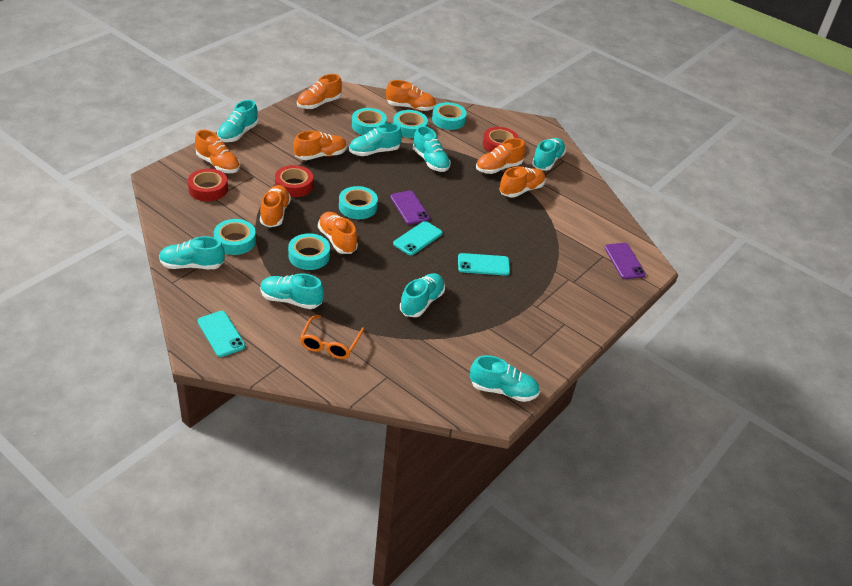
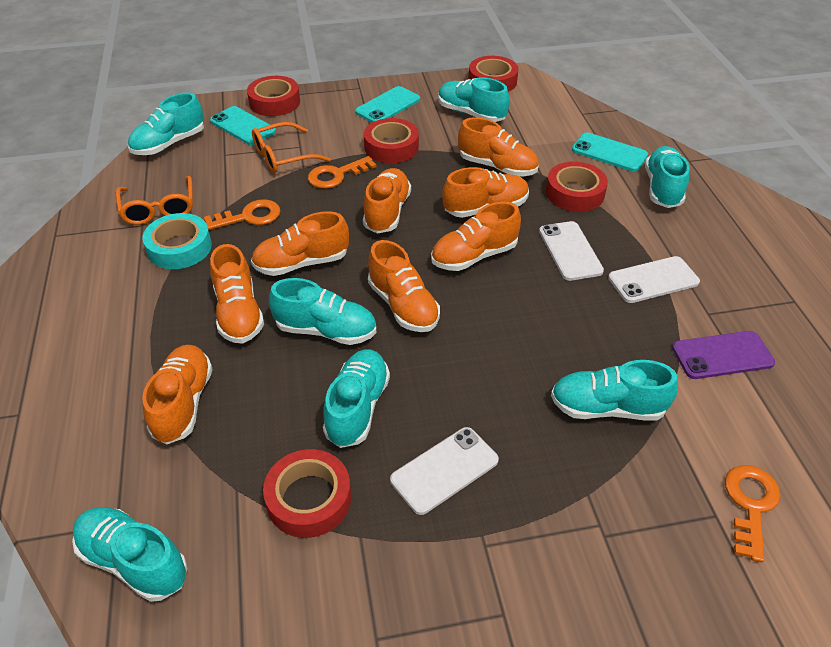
orange glasses: [300,315,364,359] = 1 -> [116,176,193,225] [252,122,331,173] = 2
orange key: none = 0 -> [204,199,281,230] [308,156,377,189] [725,465,781,562] = 3
purple phone: [390,190,430,225] [605,243,646,279] = 2 -> [672,331,775,379] = 1
red tape: [188,169,228,201] [275,165,313,197] [483,127,518,152] = 3 -> [247,76,300,116] [263,449,351,538] [364,118,419,163] [468,56,519,92] [546,162,608,212] = 5
turquoise shoe: [159,236,225,269] [217,100,258,142] [260,274,324,309] [349,123,402,156] [400,273,445,317] [413,126,451,172] [470,355,540,402] [532,138,566,171] = 8 -> [72,507,188,602] [128,93,204,155] [269,278,377,345] [323,349,390,448] [438,77,510,122] [551,360,678,421] [645,146,690,208] = 7
turquoise tape: [214,219,256,255] [288,233,330,270] [339,186,378,219] [352,108,387,135] [393,110,428,138] [432,102,467,130] = 6 -> [143,213,212,269] = 1
white phone: none = 0 -> [390,427,499,515] [539,221,604,281] [608,256,700,303] = 3

